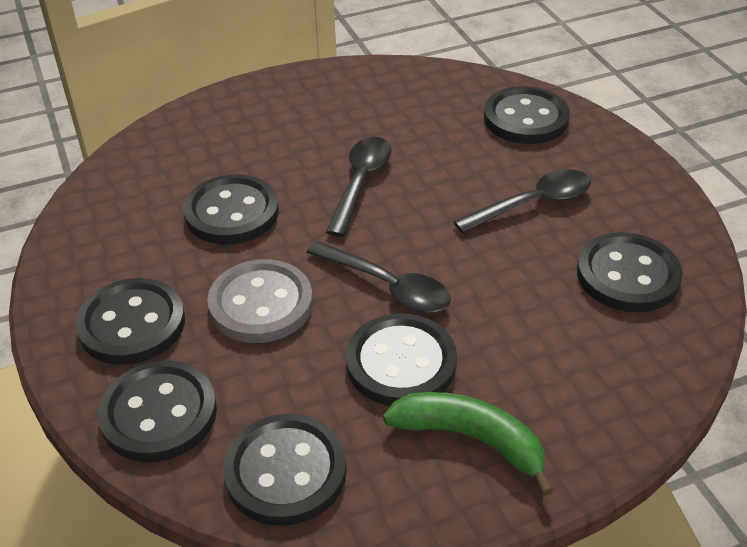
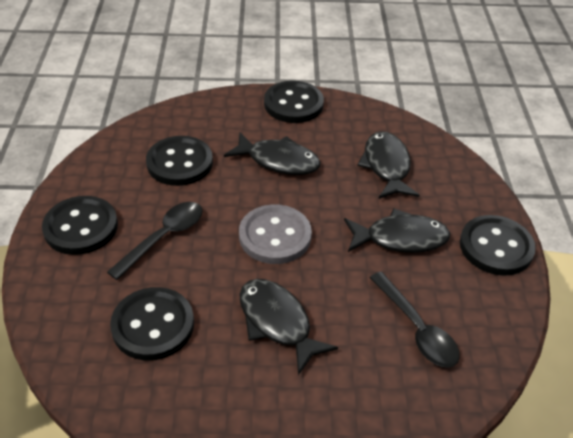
black button: [75,278,185,365] [98,361,217,462] [183,174,279,245] [223,414,347,526] [346,314,457,406] [484,86,570,144] [577,232,683,312] = 7 -> [42,196,118,255] [110,287,194,361] [146,136,213,186] [264,81,324,123] [460,215,536,276] = 5
black fish: none = 0 -> [224,132,321,175] [239,279,338,375] [344,208,450,253] [357,131,419,199] = 4
black spoon: [306,241,451,313] [326,137,391,237] [453,169,591,233] = 3 -> [107,202,203,280] [369,272,460,368] = 2
green banana: [383,392,554,496] = 1 -> none = 0

